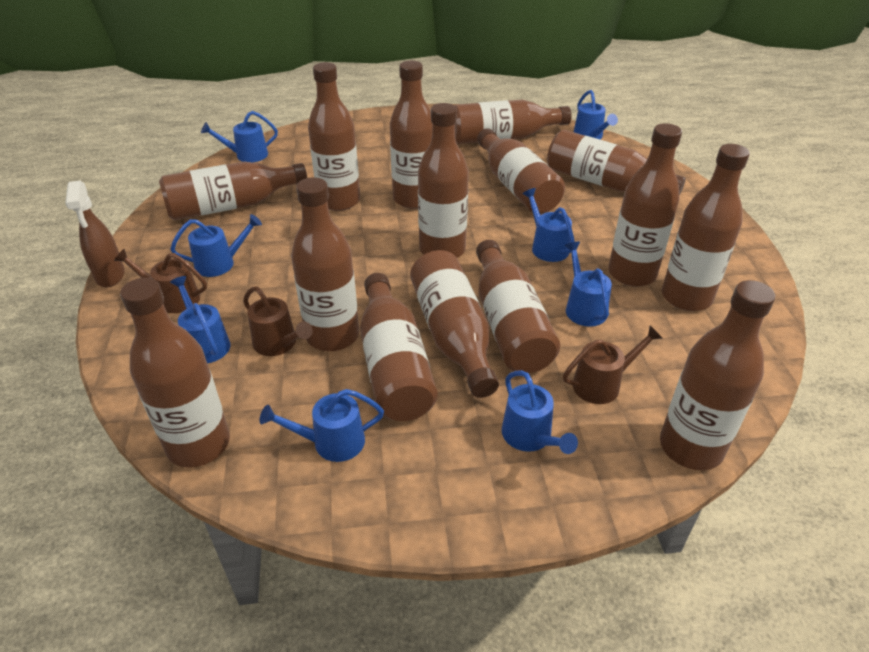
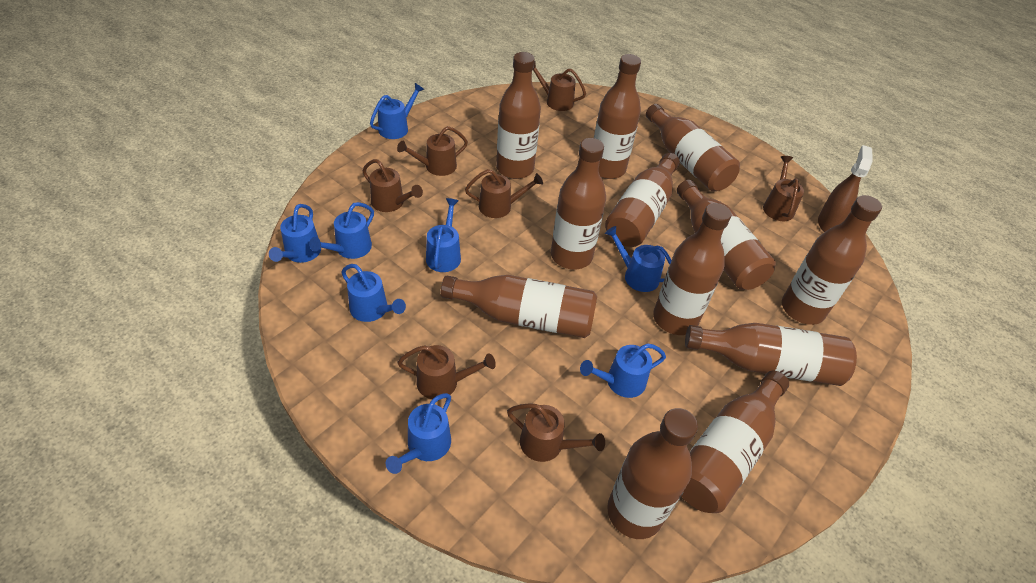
brown bottle: [120,278,230,467] [159,162,307,220] [291,177,359,351] [308,62,360,211] [360,273,438,421] [390,61,433,209] [410,250,499,398] [418,103,469,258] [454,100,572,144] [476,240,560,373] [477,128,565,214] [547,130,686,195] [608,123,682,287] [660,280,775,470] [662,144,750,311] = 15 -> [441,275,597,338] [496,52,541,179] [551,138,606,270] [594,54,641,179] [605,153,680,247] [607,408,698,539] [646,104,740,192] [653,203,731,335] [677,180,776,290] [681,371,789,513] [685,323,857,386] [782,195,882,325] = 12
brown watering can: [114,249,207,313] [243,286,313,356] [563,326,663,404] = 3 -> [362,159,423,212] [397,126,468,176] [397,345,496,399] [465,169,543,218] [507,403,605,462] [533,61,586,111] [763,156,804,221] = 7

